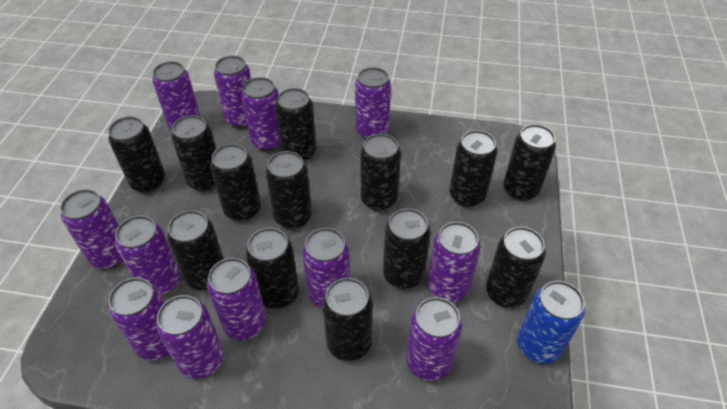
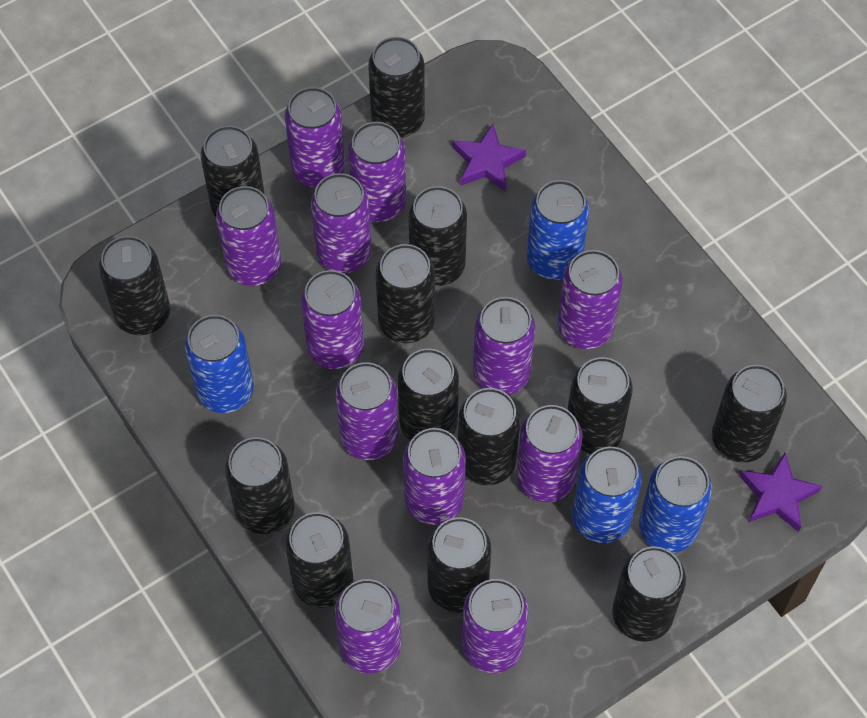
blue can: [517,281,585,364] = 1 -> [185,315,254,413] [527,180,589,280] [572,447,642,543] [639,456,712,553] = 4
purple star: none = 0 -> [452,124,526,191] [739,453,822,532] = 2

